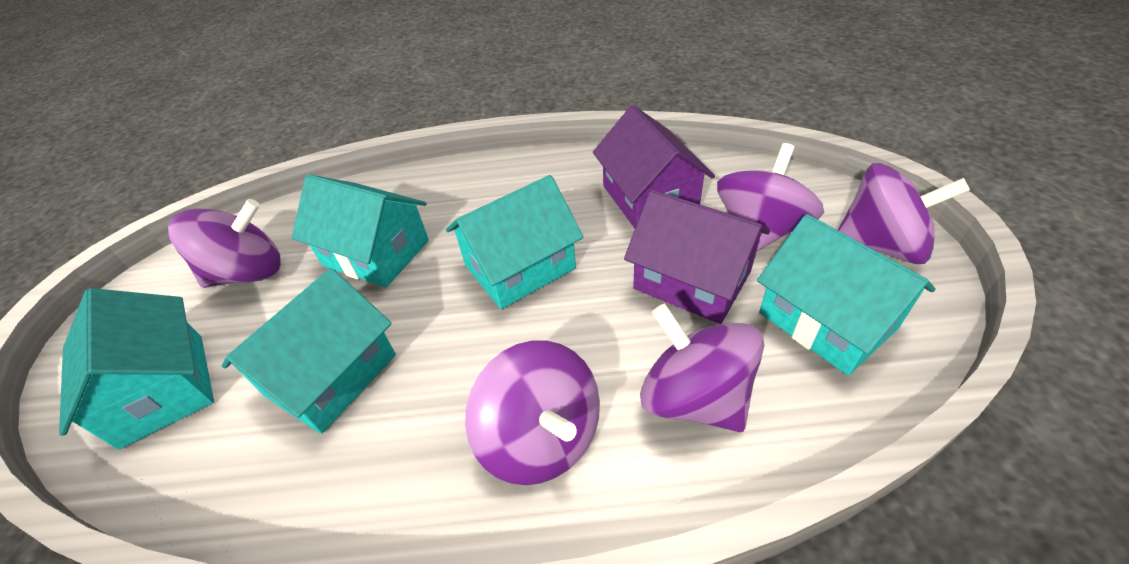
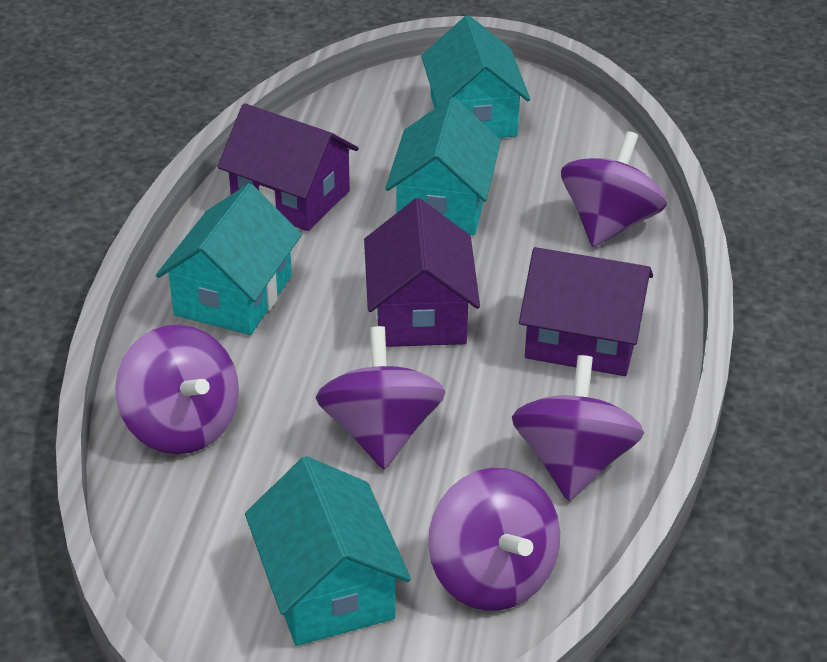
purple house: [593,105,715,228] [624,190,770,324] = 2 -> [217,103,359,231] [364,198,480,347] [519,247,653,376] = 3
turquoise house: [59,288,214,450] [222,268,396,434] [292,174,429,288] [446,175,583,309] [757,214,936,376] = 5 -> [156,183,302,335] [245,456,411,646] [385,97,501,235] [421,15,530,138] = 4

